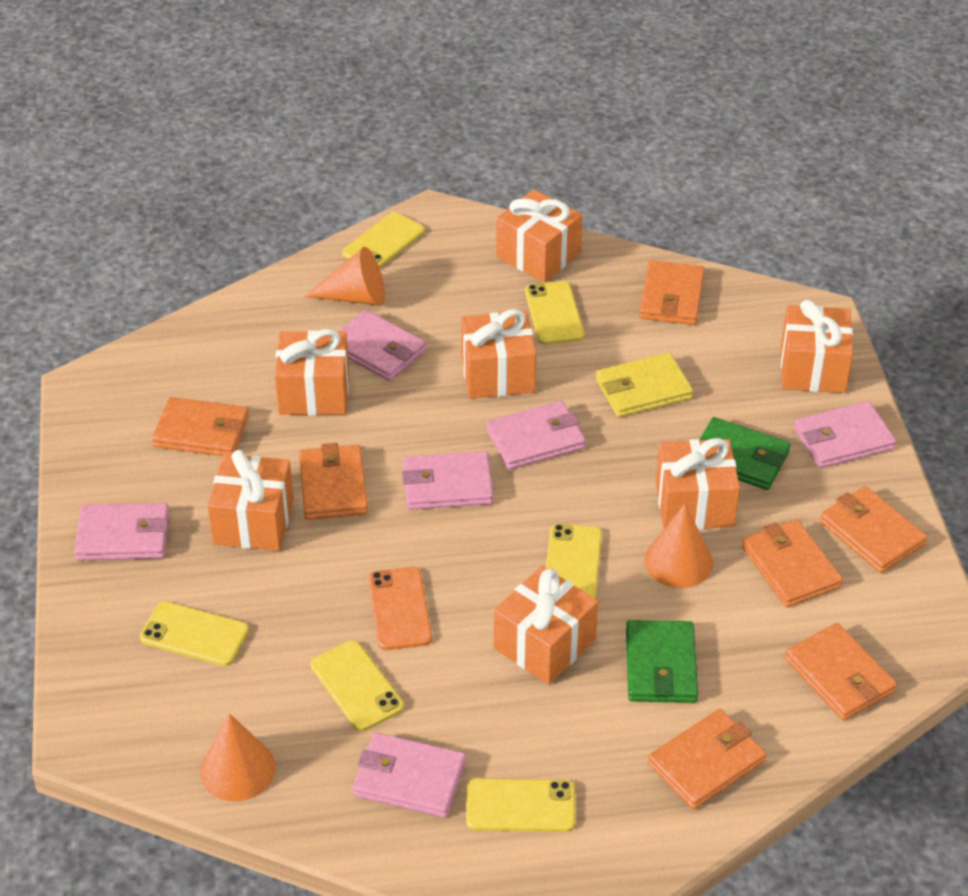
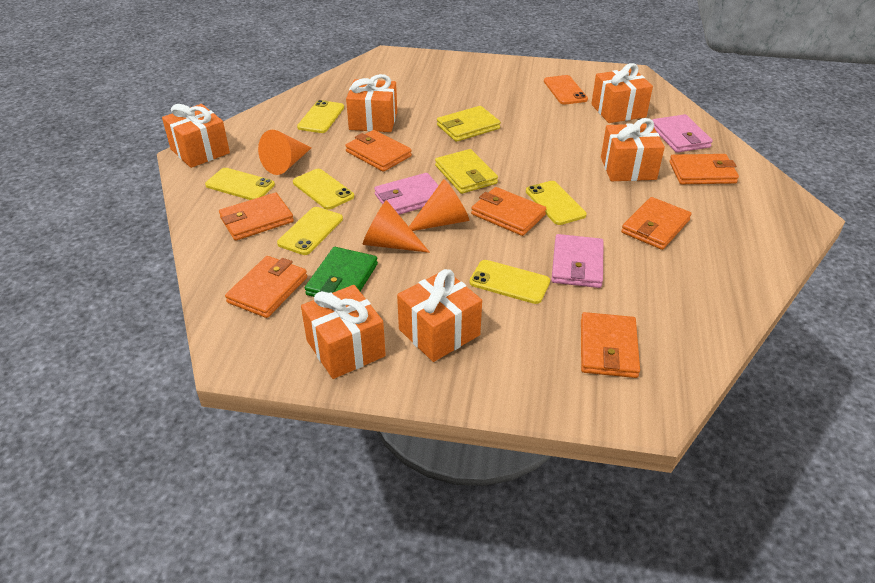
green wallet: [626,620,698,703] [700,417,791,490] = 2 -> [305,247,378,297] = 1
orange gift: [207,450,294,551] [275,329,349,415] [461,309,536,399] [494,566,598,685] [496,189,583,283] [655,438,740,529] [781,300,853,393] = 7 -> [162,104,230,168] [301,285,386,379] [346,74,397,132] [397,269,482,362] [591,63,653,123] [601,118,665,181] = 6
pink wallet: [74,503,169,561] [338,310,426,381] [353,733,466,817] [402,451,493,510] [486,401,586,470] [794,401,896,468] = 6 -> [374,173,439,215] [551,234,604,288] [652,114,713,153] = 3
yellow wallet: [596,352,693,417] = 1 -> [435,149,498,194] [437,106,501,142] = 2

